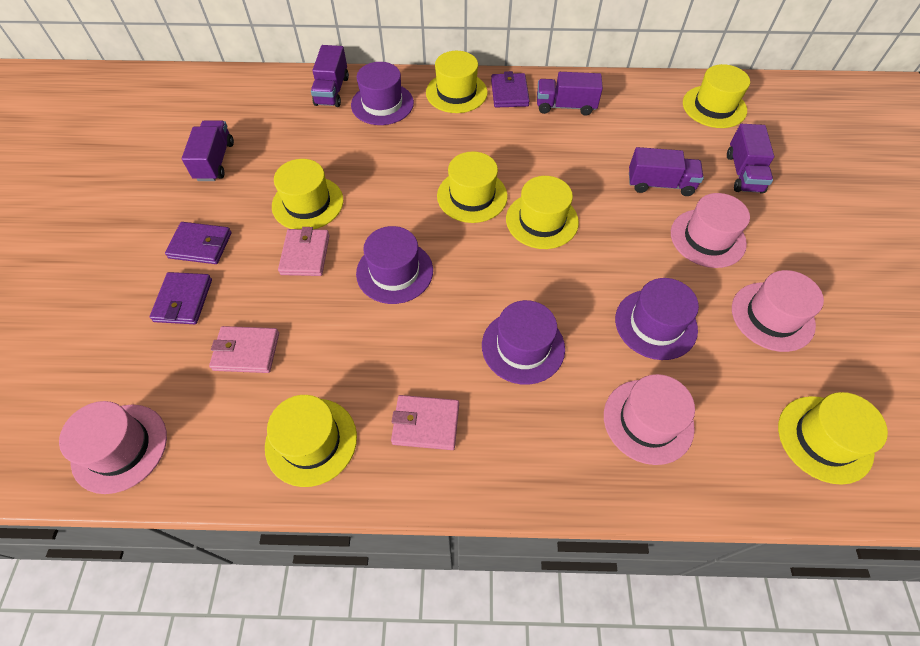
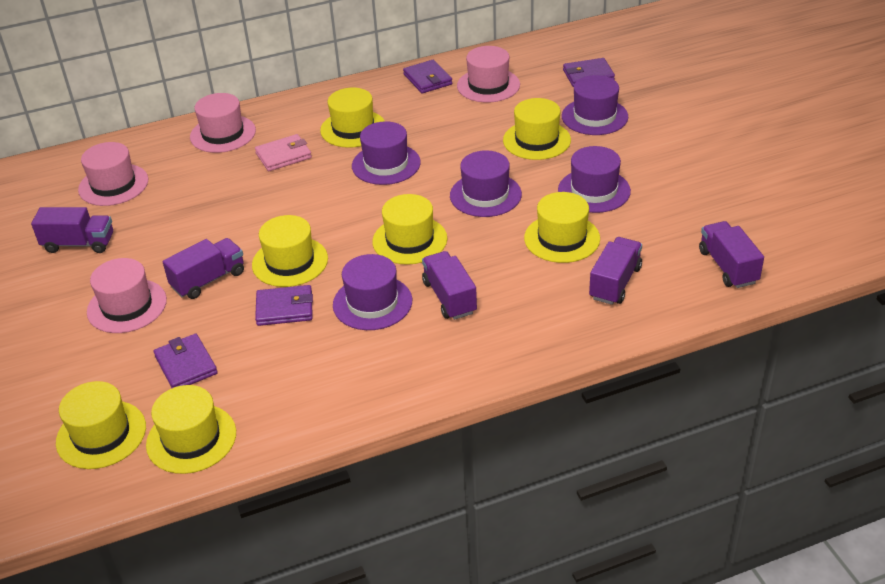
pink wallet: [209,326,279,373] [278,227,330,276] [391,395,459,450] = 3 -> [255,134,312,171] = 1
purple hat: [351,62,414,125] [356,226,433,304] [482,300,565,385] [615,278,699,360] = 4 -> [333,254,412,330] [352,121,421,185] [450,150,522,217] [558,146,631,213] [562,75,628,135] = 5
purple wallet: [150,272,212,324] [165,222,232,264] [491,71,530,108] = 3 -> [154,334,218,388] [255,285,313,326] [403,60,452,93] [563,58,615,87] = 4

